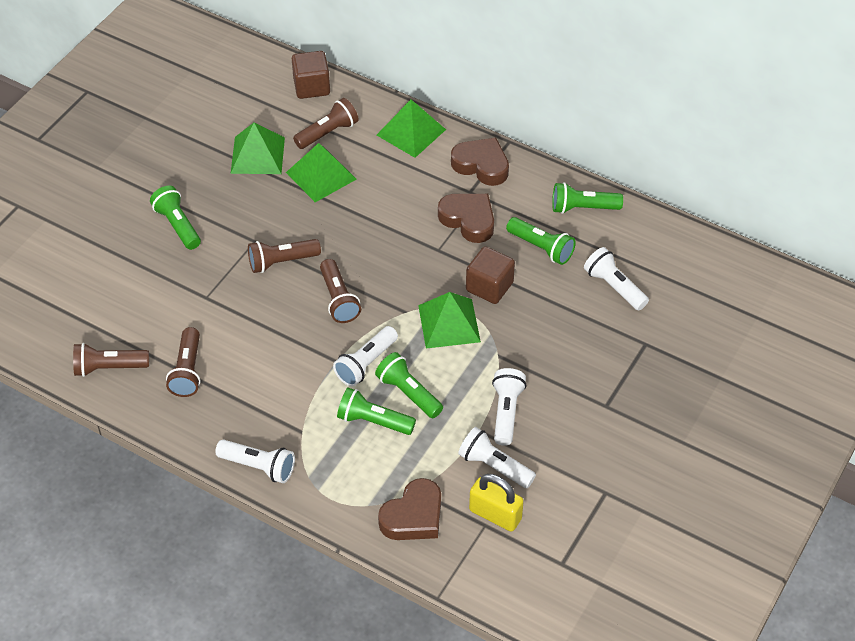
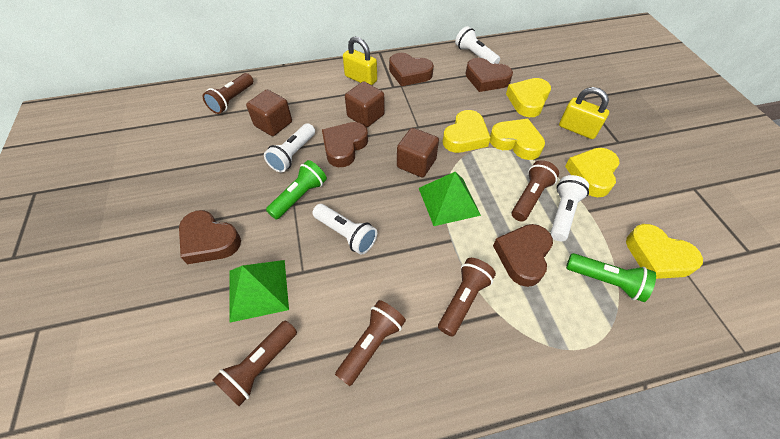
brown cube: [292,51,330,99] [466,246,515,304] = 2 -> [246,90,292,136] [345,81,385,128] [397,128,439,178] = 3
brown heart: [378,478,441,540] [438,194,494,243] [451,138,509,186] = 3 -> [179,210,241,264] [322,122,368,167] [389,53,434,86] [465,58,513,92] [493,224,553,287] = 5
green flashlight: [150,186,201,250] [337,388,416,435] [375,352,443,418] [506,217,576,265] [552,182,623,214] = 5 -> [266,160,327,220] [566,253,656,302] = 2
green pyramid: [231,122,285,174] [286,143,357,202] [377,100,446,158] [418,292,481,349] = 4 -> [230,260,289,323] [419,172,481,226] = 2
white flashlight: [215,439,295,483] [333,326,398,387] [458,427,536,488] [492,368,527,446] [584,247,649,311] = 5 -> [264,123,315,172] [312,204,377,255] [455,26,500,64] [550,175,589,241] = 4
yellow heart: none = 0 -> [443,110,491,153] [490,119,545,160] [506,78,551,117] [565,148,620,197] [626,224,703,279] = 5
yellow padlock: [469,474,524,532] = 1 -> [343,36,377,85] [559,87,609,139] = 2

